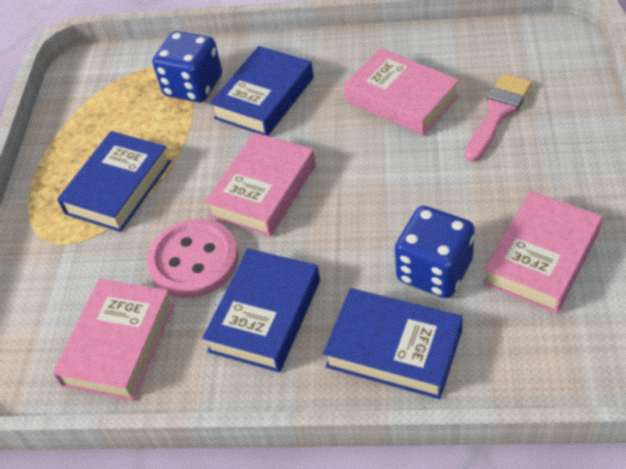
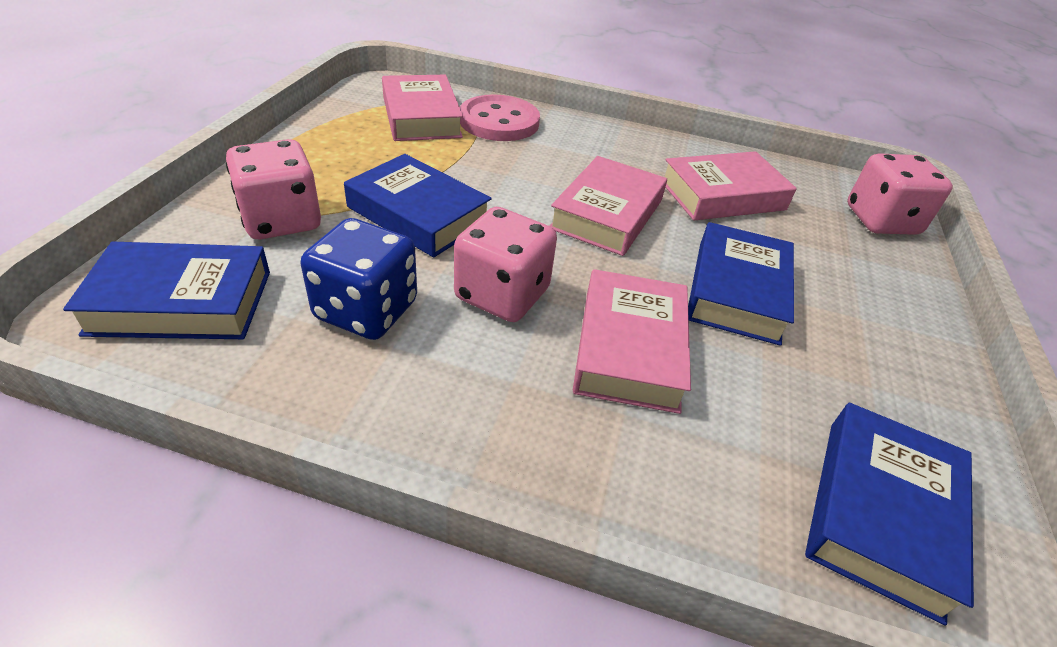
blue dice: [152,31,222,103] [395,206,475,298] = 2 -> [301,218,417,340] = 1
pink brush: [465,74,532,162] = 1 -> none = 0
pink dice: none = 0 -> [226,139,321,239] [454,207,557,322] [847,153,953,235] = 3

